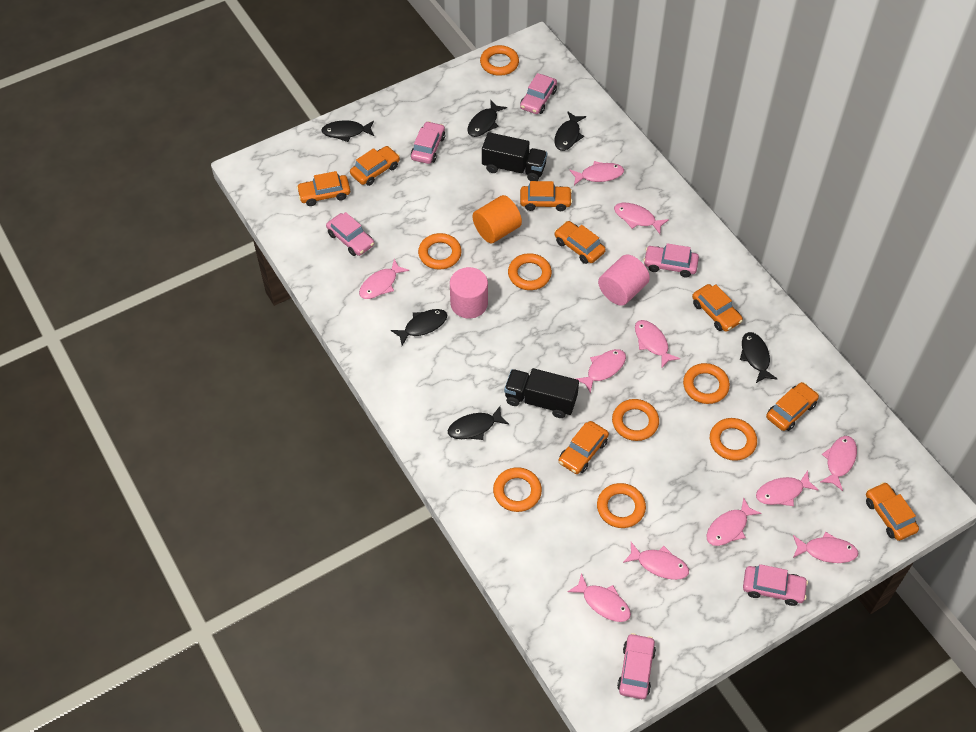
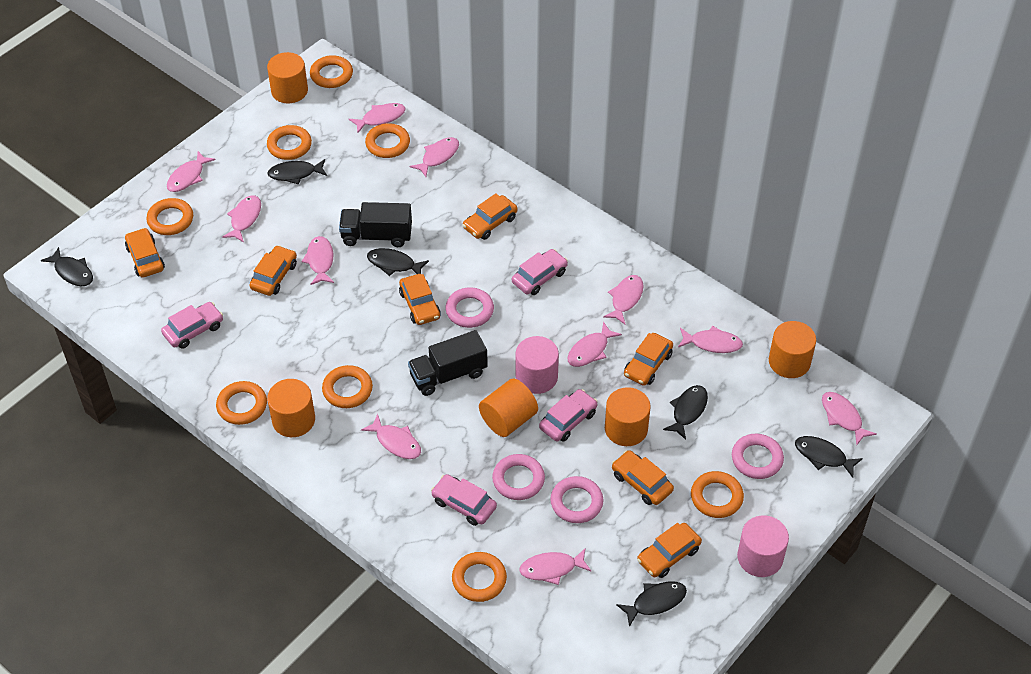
orange car: [297,171,350,206] [350,146,400,186] [520,181,572,211] [554,221,606,264] [559,421,609,474] [692,284,743,332] [766,382,819,431] [866,482,919,541] = 8 -> [125,228,165,278] [250,245,297,296] [399,274,441,325] [463,193,518,240] [612,450,674,505] [624,333,673,386] [637,523,702,578] = 7
orange cylinder: [472,195,522,243] = 1 -> [267,52,308,103] [267,379,315,437] [479,379,538,437] [605,387,651,446] [769,321,816,378] = 5
pink car: [326,212,374,256] [411,121,445,164] [520,73,557,114] [617,633,656,699] [644,243,699,277] [743,564,808,606] = 6 -> [161,302,223,349] [431,474,497,526] [512,249,568,295] [539,389,597,442] = 4
pink ring: none = 0 -> [445,287,494,328] [492,454,545,500] [550,476,604,523] [732,434,784,479] = 4

